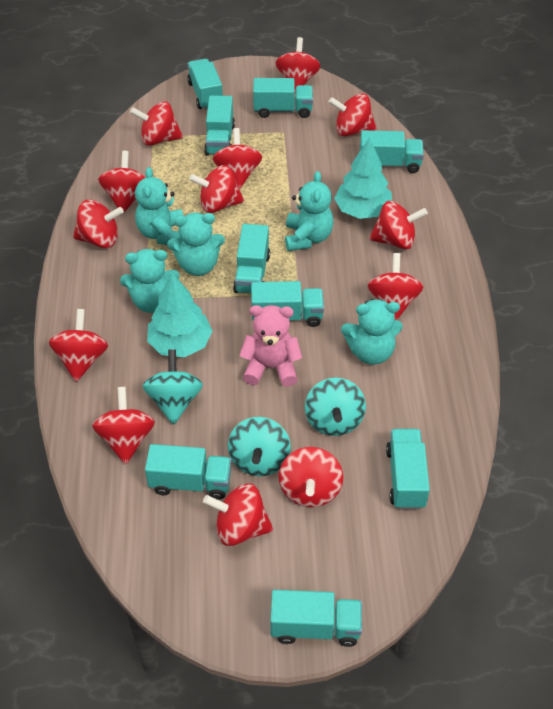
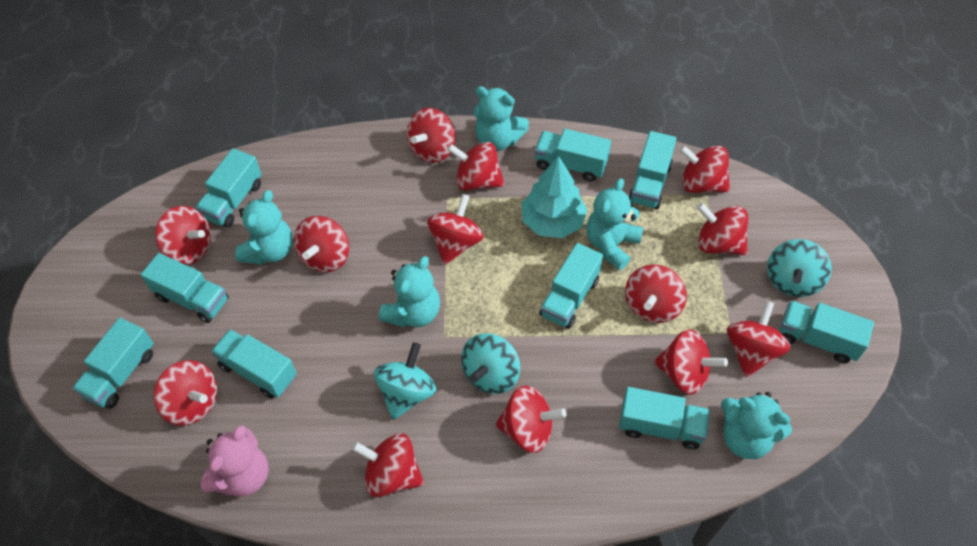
turquoise tree: [147,273,212,357] [334,138,392,219] = 2 -> [521,155,587,238] = 1

